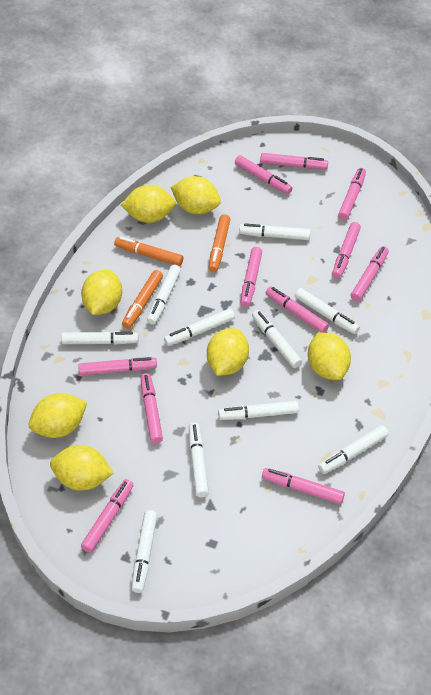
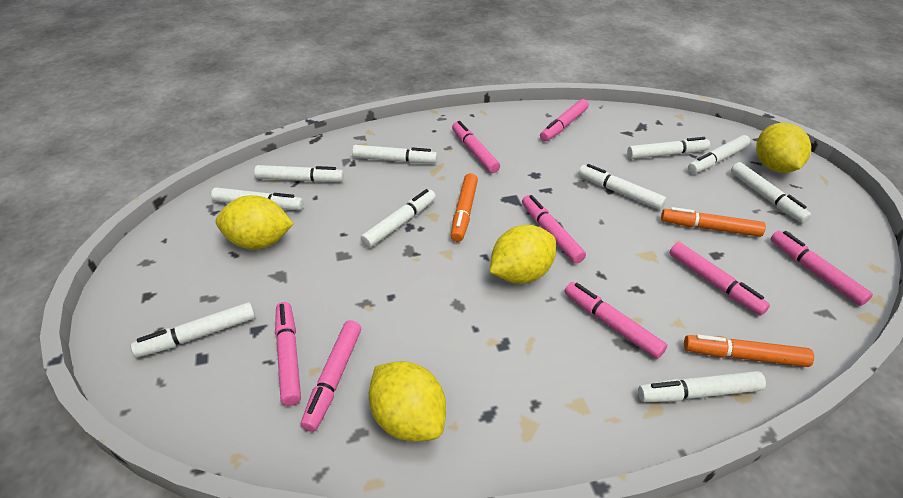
pink marker: [78,357,157,376] [81,479,134,553] [141,373,163,444] [235,155,292,194] [240,247,262,307] [260,153,328,169] [262,468,345,504] [266,286,329,333] [332,222,361,279] [338,168,366,220] [351,246,389,301] = 11 -> [275,302,301,406] [301,320,361,432] [452,121,500,173] [522,195,586,264] [540,99,589,141] [565,282,667,359] [670,242,770,315] [771,230,873,306] = 8
yellow lemon: [29,393,87,438] [50,445,114,491] [81,270,122,315] [121,185,176,223] [171,176,221,214] [207,328,249,376] [308,332,351,380] = 7 -> [216,195,294,250] [369,361,446,442] [490,225,556,284] [756,123,811,173] = 4

